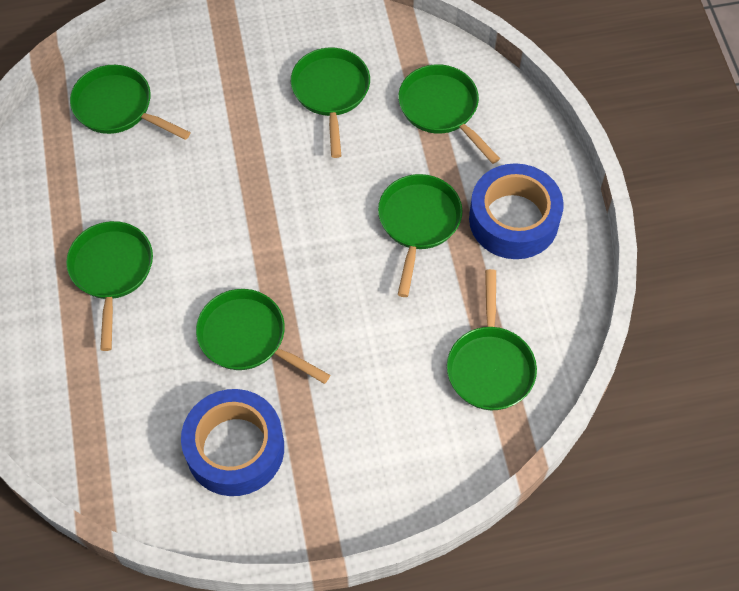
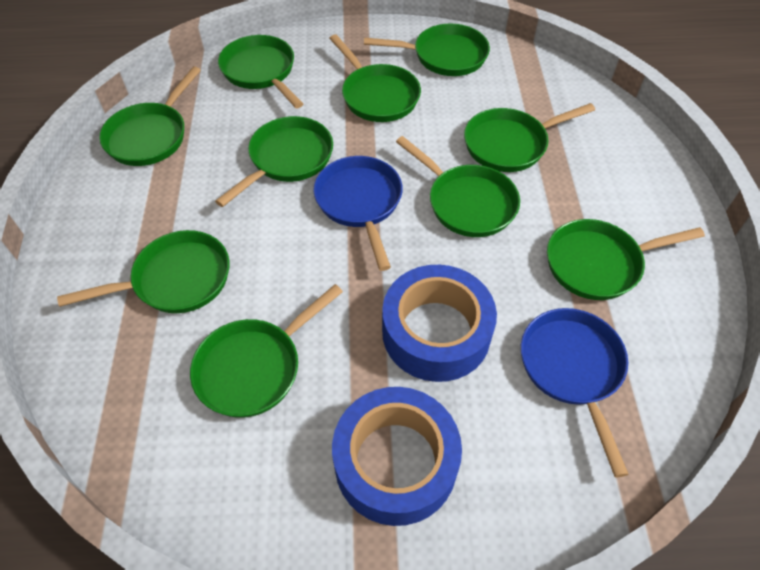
blue pan: none = 0 -> [313,156,403,271] [521,308,629,477] = 2
green pan: [66,221,153,351] [70,65,191,140] [196,289,330,384] [291,48,370,158] [378,174,463,297] [398,64,500,164] [447,269,537,410] = 7 -> [57,230,229,313] [99,67,201,166] [190,284,343,418] [215,116,333,207] [218,35,303,108] [329,34,421,122] [364,24,490,76] [396,136,520,237] [464,103,595,172] [547,219,705,300] = 10

